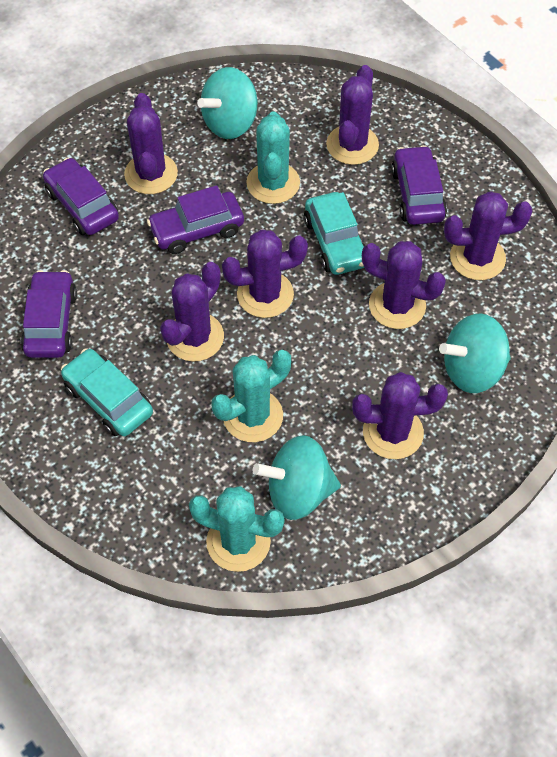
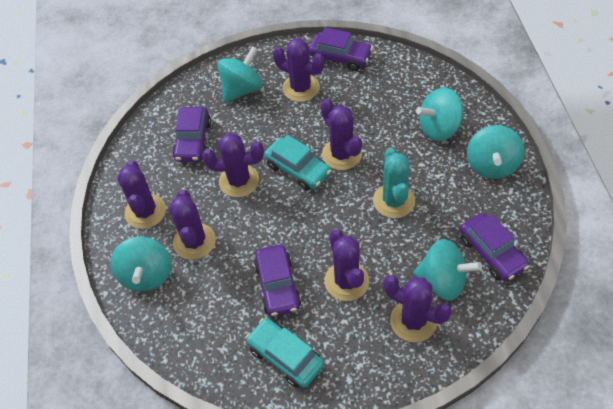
turquoise cactus: [189,486,284,572] [211,350,291,442] [246,111,300,204] = 3 -> [373,148,415,218] = 1
turquoise spinning top: [197,67,258,139] [253,435,341,520] [439,313,511,393] = 3 -> [110,237,171,292] [217,46,263,103] [413,239,482,301] [416,88,464,141] [467,125,524,179] = 5

